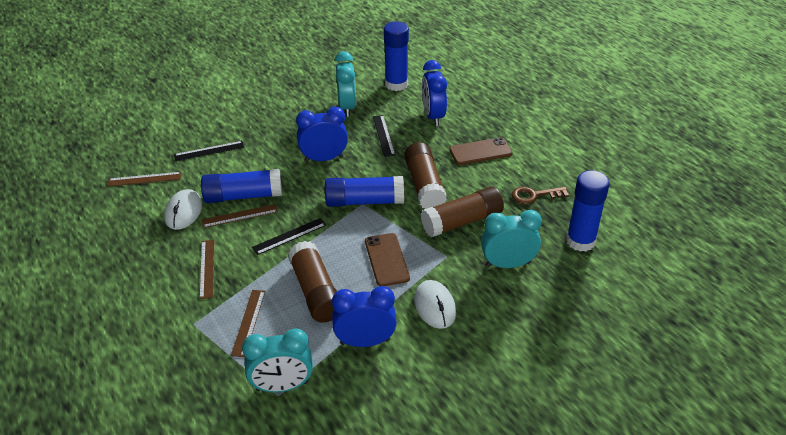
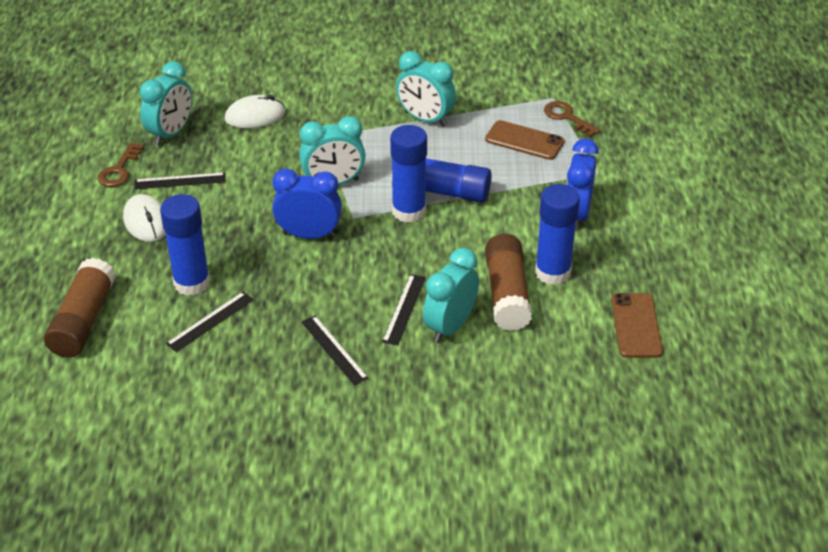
black ruler: [174,141,244,161] [252,218,326,255] [373,115,395,157] = 3 -> [135,172,226,189] [166,292,254,352] [301,316,368,385] [382,274,425,346] = 4
blue clock: [296,107,348,162] [332,286,397,347] [422,60,447,126] = 3 -> [272,169,342,239] [567,139,599,230] = 2
brown glue stick: [288,241,337,323] [404,142,447,209] [421,186,504,237] = 3 -> [44,258,116,358] [485,234,532,331] = 2
brown key: [511,187,569,204] = 1 -> [98,143,144,187] [544,101,601,138] = 2
brown ruler: [108,172,181,187] [199,240,215,299] [201,204,278,228] [231,290,265,357] = 4 -> none = 0
turquoise clock: [242,329,313,392] [335,51,356,117] [481,210,542,268] = 3 -> [139,61,192,146] [299,116,365,185] [396,51,456,127] [423,248,479,343] = 4

